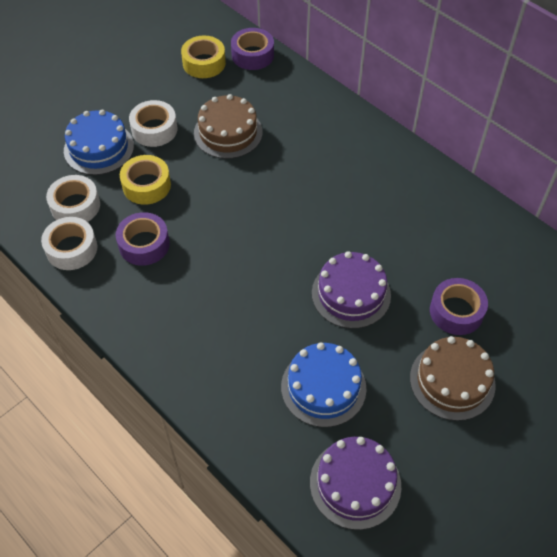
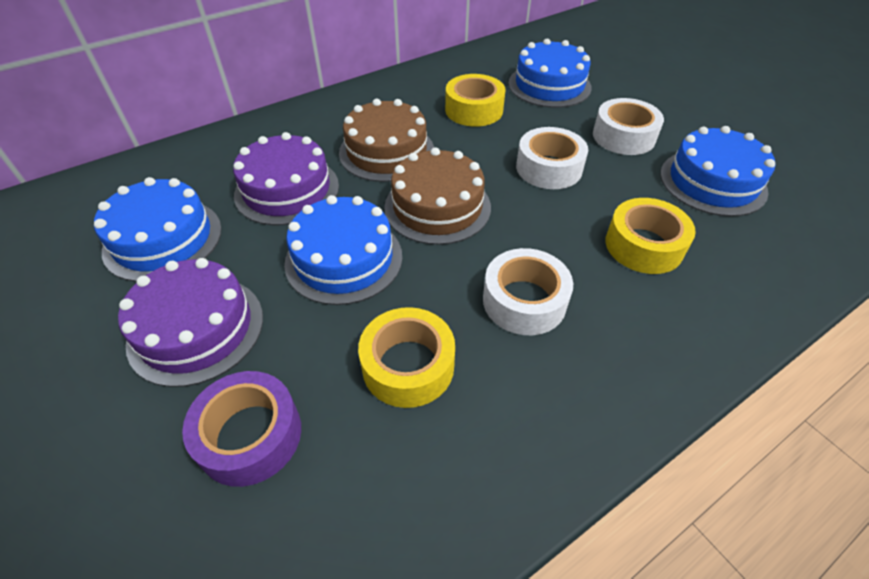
blue cake: [64,110,134,175] [281,342,366,427] = 2 -> [94,177,222,282] [284,195,402,305] [508,39,592,108] [660,126,776,217] = 4
purple tape: [116,212,170,266] [231,28,274,70] [430,278,488,335] = 3 -> [182,371,301,487] = 1
yellow tape: [120,155,171,205] [181,36,226,78] = 2 -> [358,307,455,408] [445,74,506,127] [605,198,696,274] = 3

